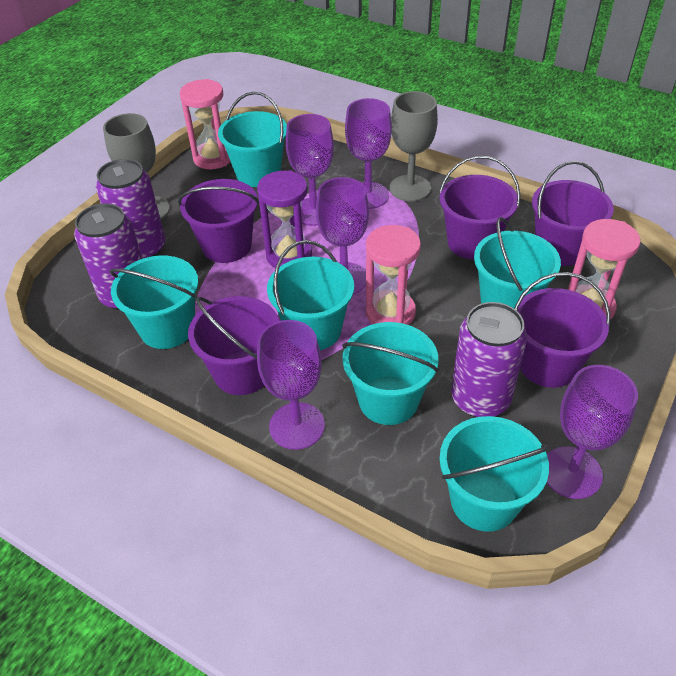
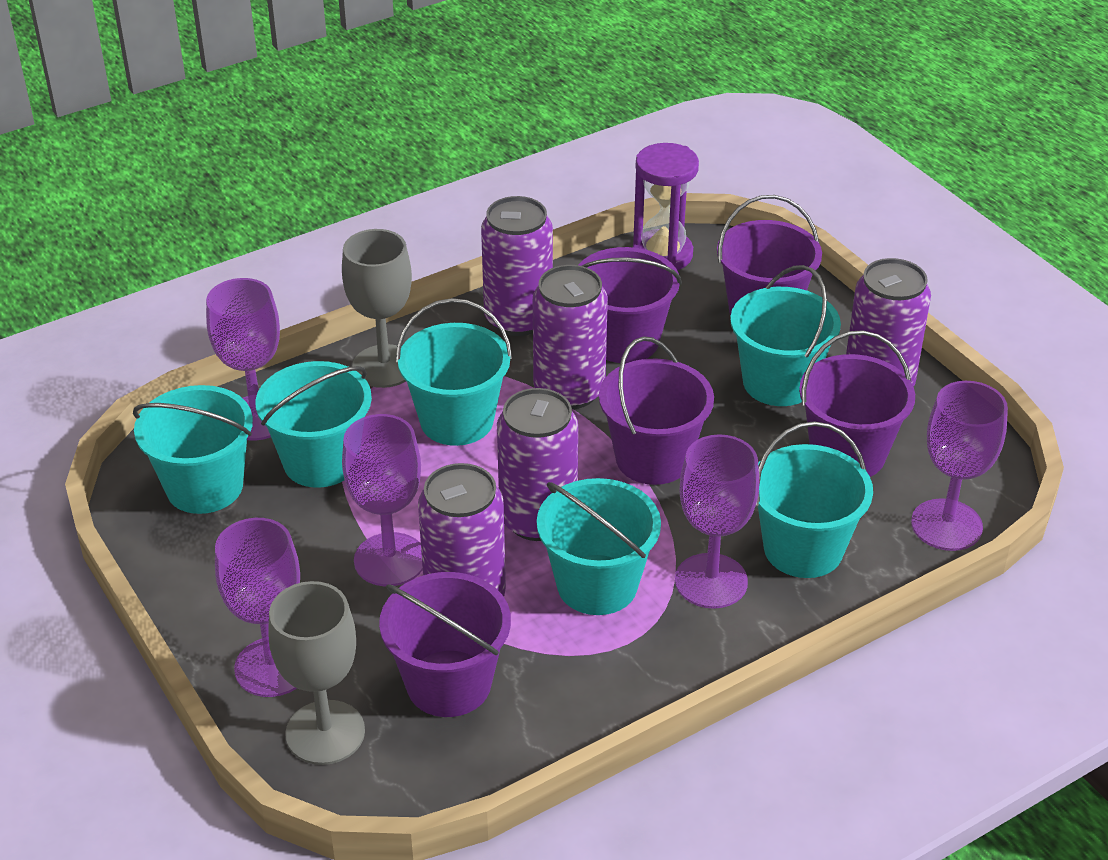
pink hourglass: [180,79,231,169] [366,225,421,325] [568,219,641,320] = 3 -> none = 0
purple can: [74,204,143,310] [96,159,165,258] [451,302,527,417] = 3 -> [418,463,506,596] [481,196,553,336] [497,388,578,541] [533,265,608,409] [846,258,931,387] = 5

